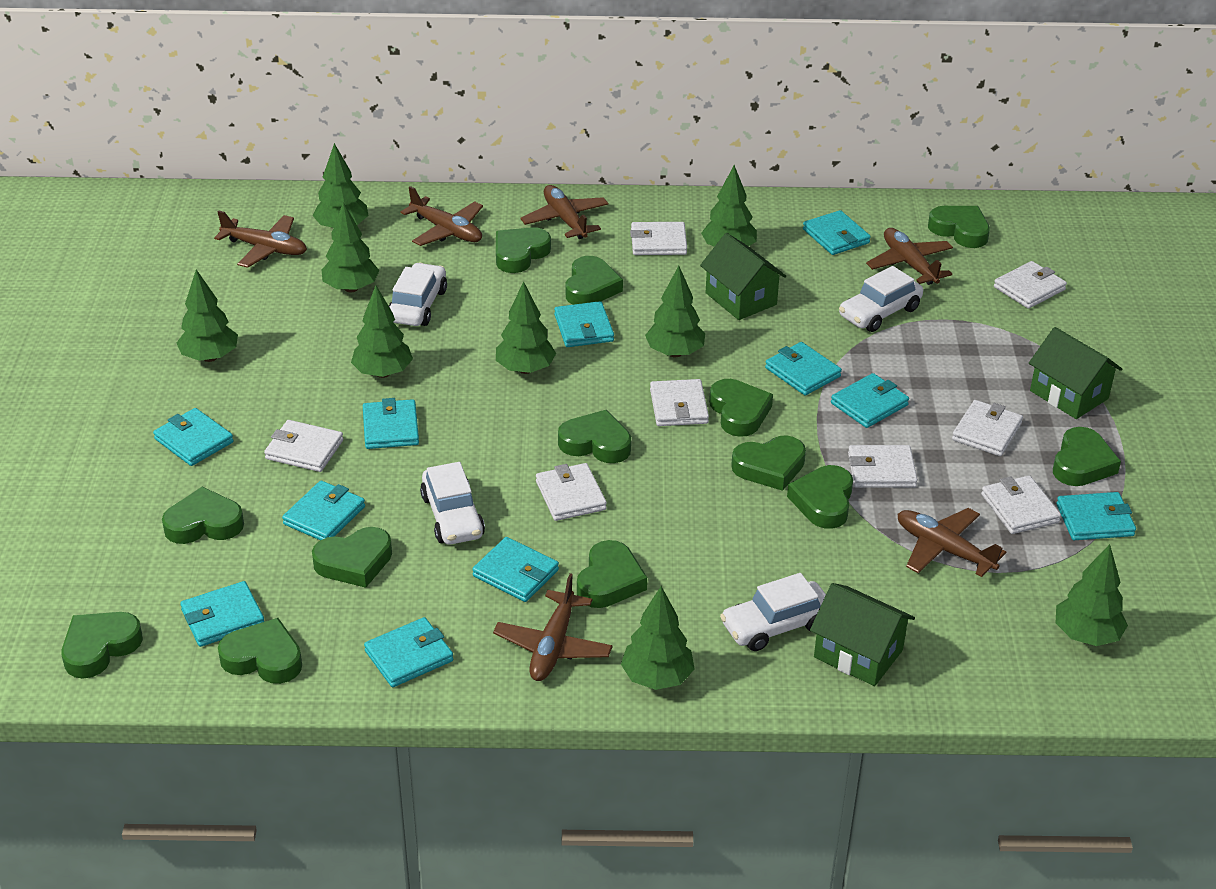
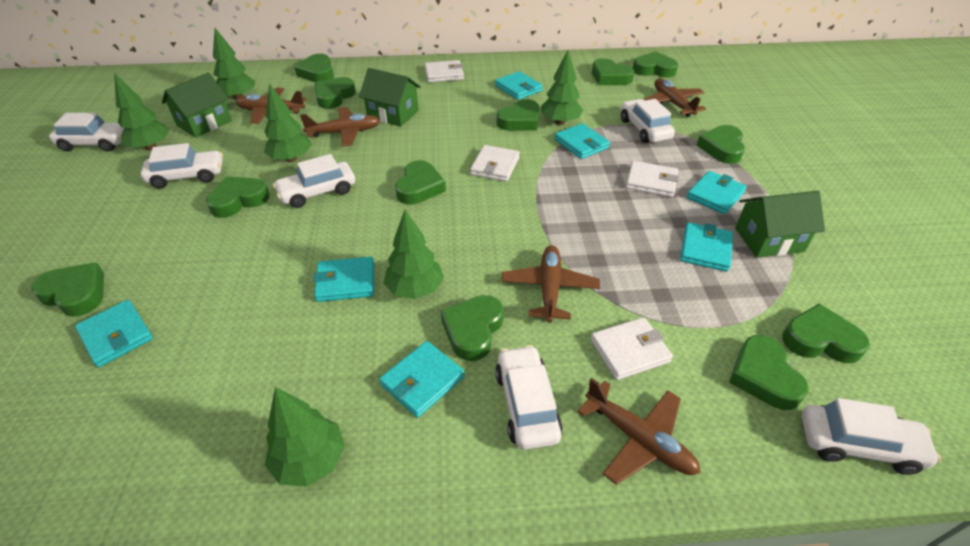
brown plane: [214,210,307,268] [401,186,483,246] [493,573,613,681] [520,185,609,239] [866,228,953,285] [898,508,1006,577] = 6 -> [236,88,306,124] [300,107,380,146] [501,245,600,323] [577,378,700,485] [643,78,706,117] = 5
green heart: [61,612,143,679] [162,487,244,544] [218,618,302,684] [312,527,392,588] [496,227,551,273] [558,410,631,463] [566,256,623,305] [577,540,647,608] [709,379,773,437] [731,436,806,491] [787,465,853,529] [928,206,990,248] [1053,427,1121,486] = 13 -> [31,262,104,317] [206,176,270,218] [295,54,334,82] [315,77,356,109] [395,160,446,204] [441,295,504,361] [497,99,539,131] [592,58,634,85] [633,51,678,78] [697,125,745,164] [729,335,809,410] [782,304,870,363] = 12
green tree: [177,269,238,362] [313,143,369,228] [322,202,380,293] [351,285,413,378] [496,281,556,374] [621,586,695,690] [645,266,705,357] [701,165,757,247] [1056,544,1128,646] = 9 -> [114,73,170,150] [213,28,255,100] [264,83,312,162] [265,387,345,487] [384,210,444,299] [541,50,583,125] = 6
turquoise wallet: [153,408,234,466] [180,581,264,647] [282,481,365,540] [363,398,419,449] [364,617,453,687] [472,537,559,602] [554,301,614,347] [765,342,842,395] [803,210,871,255] [831,373,909,428] [1056,492,1136,540] = 11 -> [75,300,153,367] [313,257,374,302] [379,341,465,418] [495,71,543,100] [555,123,610,159] [680,222,733,272] [687,171,747,214] = 7
white car: [389,263,447,326] [420,462,485,544] [720,573,826,651] [839,266,923,332] = 4 -> [49,113,124,152] [140,143,223,188] [273,154,355,208] [495,345,562,450] [621,99,675,143] [802,398,941,475] = 6
white wallet: [264,420,343,472] [536,463,607,521] [630,222,687,255] [650,379,709,426] [848,445,918,488] [952,400,1023,456] [981,475,1061,534] [994,261,1067,309] = 8 -> [425,60,464,82] [470,145,520,182] [591,317,673,380] [626,161,679,197] = 4

